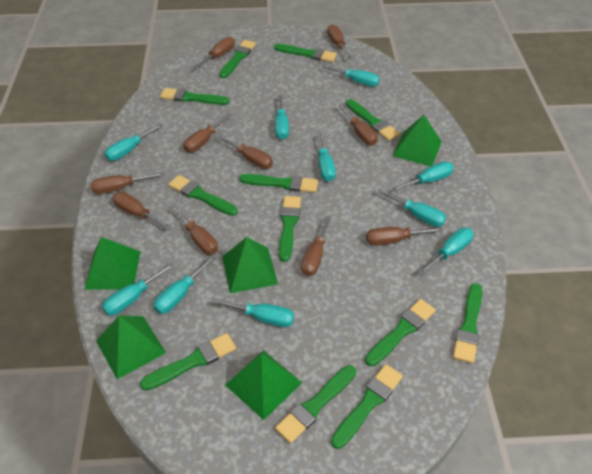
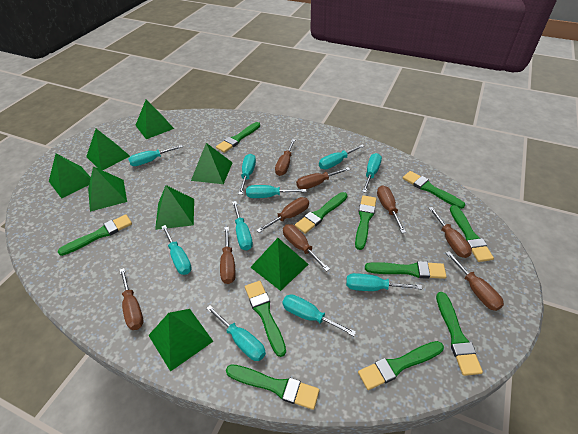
brown screwdriver: [91,172,164,194] [113,192,172,230] [170,205,218,255] [183,113,232,152] [193,37,235,69] [217,135,273,169] [301,215,331,276] [327,24,352,59] [338,104,378,145] [366,227,443,246] = 10 -> [120,268,144,330] [220,227,236,284] [257,197,309,233] [275,139,295,176] [283,224,330,272] [296,167,350,189] [377,185,406,233] [429,207,472,258] [446,251,504,311] = 9
green brush: [140,333,236,390] [160,88,229,105] [168,175,238,216] [219,40,256,78] [239,174,318,193] [274,44,337,62] [275,365,356,444] [279,196,301,262] [331,364,403,449] [346,99,400,141] [365,299,436,367] [453,283,482,364] = 12 -> [57,214,132,256] [216,122,260,153] [226,364,320,410] [245,281,286,357] [295,192,347,234] [355,195,376,250] [358,341,444,390] [365,261,447,279] [403,171,465,209] [436,292,483,376] [450,205,494,262] = 11
green pyramid: [84,237,140,290] [96,315,166,379] [222,237,278,294] [225,350,302,420] [392,115,442,166] = 5 -> [49,154,91,199] [86,129,130,170] [88,166,127,212] [135,100,174,139] [148,309,213,372] [155,185,194,230] [191,143,233,184] [250,238,309,291] = 8

